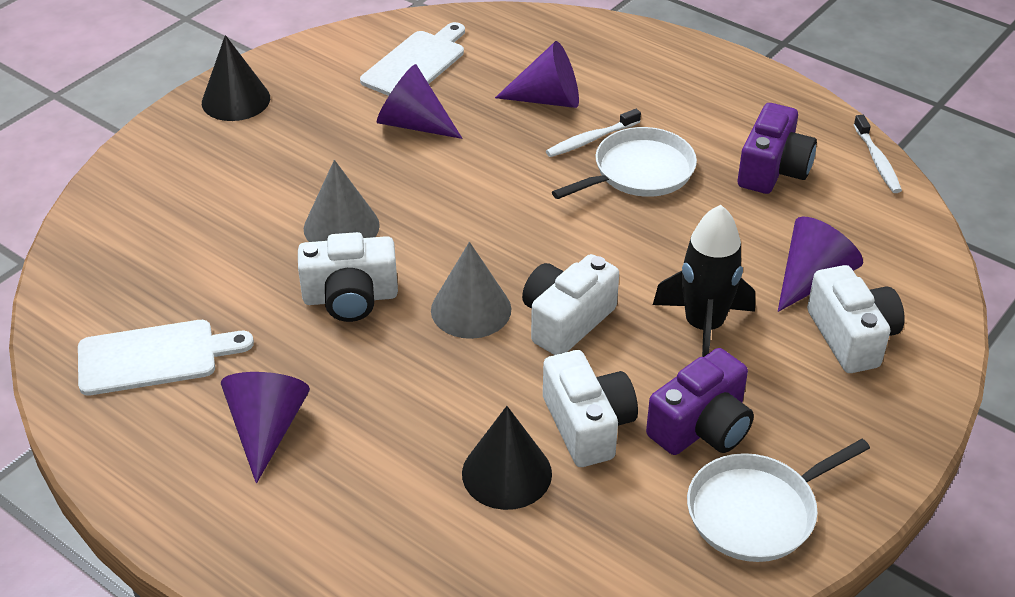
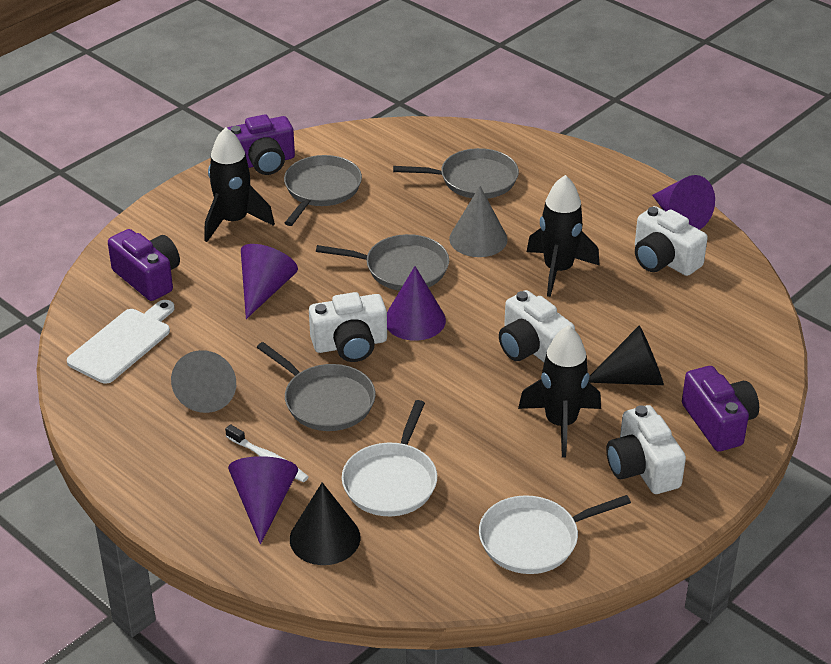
black rocket: [653,205,755,357] = 1 -> [204,127,275,242] [518,325,601,458] [527,175,600,297] = 3
grey pan: none = 0 -> [257,342,376,431] [284,155,362,226] [316,234,449,291] [393,148,519,199] = 4
purple camera: [646,348,754,455] [738,103,817,194] = 2 -> [108,229,180,301] [227,115,295,175] [682,366,759,452] = 3
white cutting board: [78,320,254,396] [360,22,465,96] = 2 -> [67,300,175,384] = 1
white toothbrush: [546,109,641,157] [854,115,902,193] = 2 -> [225,424,309,482] = 1

